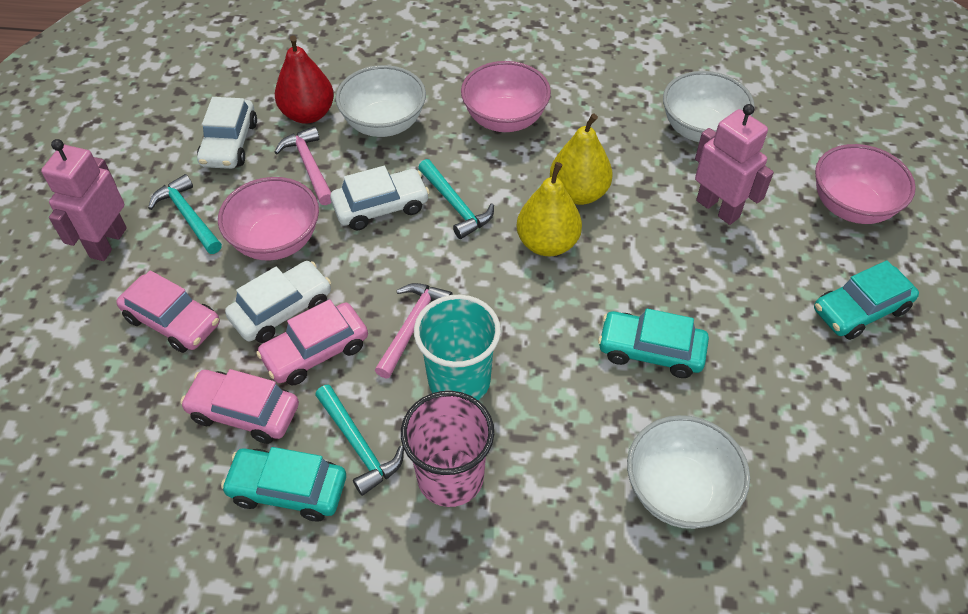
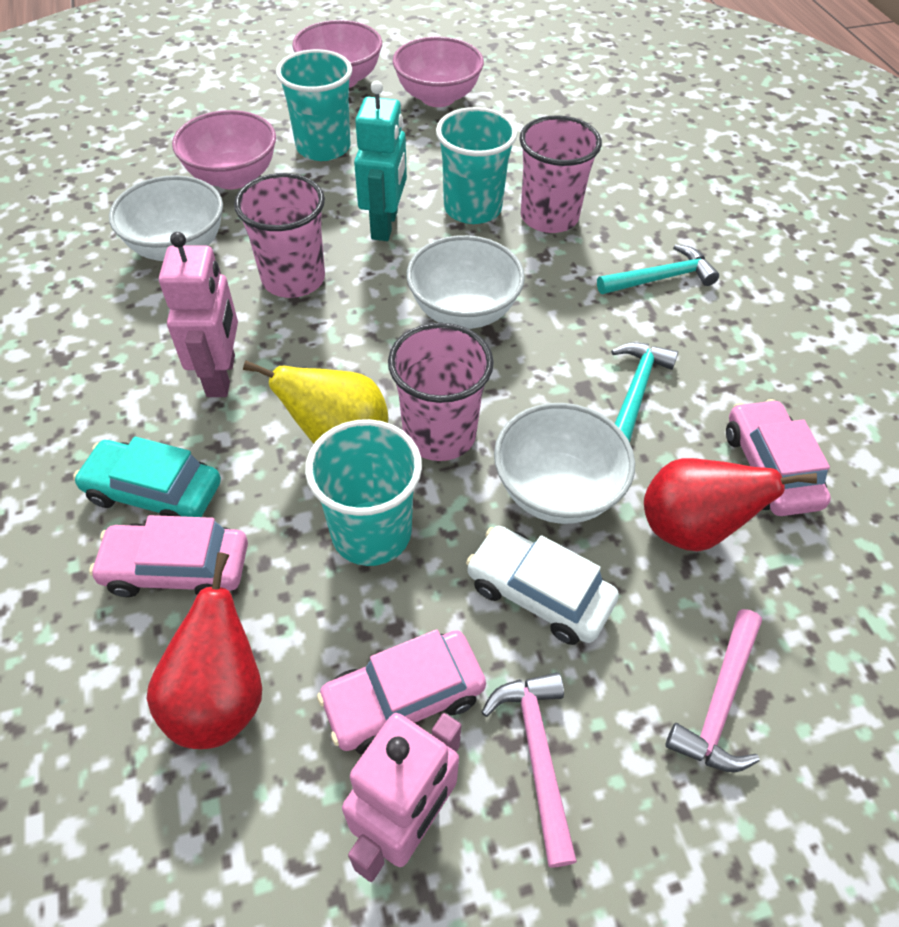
pink cup: [401,391,494,507] = 1 -> [234,173,325,298] [388,323,494,461] [519,115,602,233] = 3
red pear: [275,35,334,124] = 1 -> [146,552,262,749] [644,458,817,551] = 2
turquoise car: [221,447,346,522] [598,308,709,378] [814,260,919,340] = 3 -> [73,437,221,517] = 1
turquoise cup: [414,294,501,400] = 1 -> [276,49,352,161] [305,419,422,566] [436,107,518,224] = 3
turquoise hammer: [148,174,222,254] [315,384,404,496] [418,159,494,239] = 3 -> [597,244,719,294] [611,342,678,443] = 2
turquoise robot: none = 0 -> [354,80,407,241] = 1
white car: [197,97,257,169] [225,261,331,343] [330,166,430,230] = 3 -> [466,526,619,645] = 1
yellow pear: [517,162,582,256] [550,114,612,205] = 2 -> [243,360,388,444] = 1

